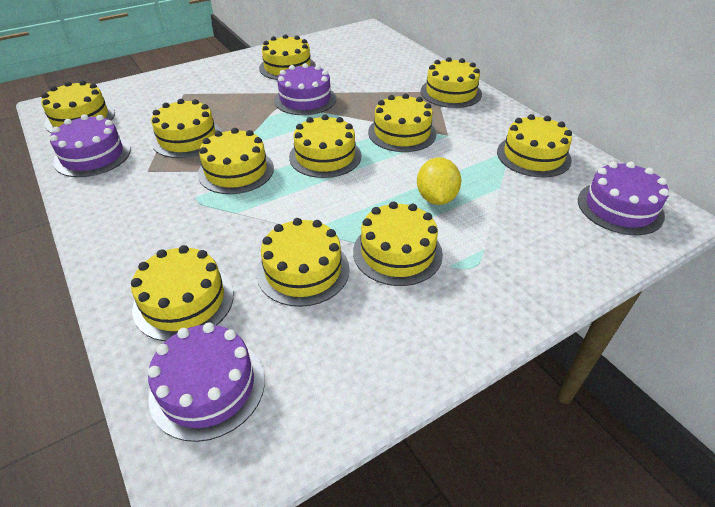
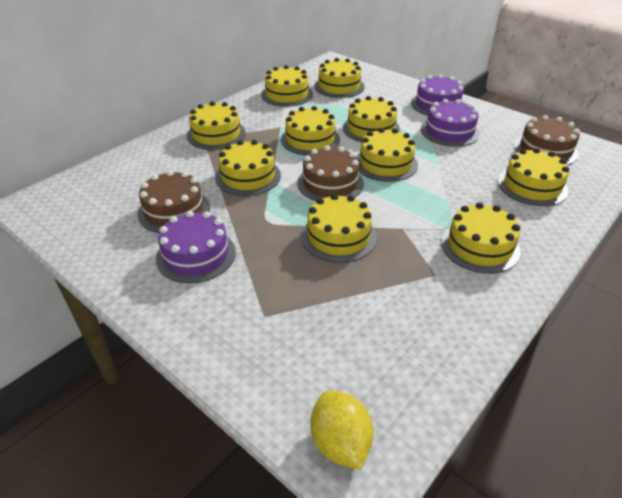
brown cake: none = 0 -> [138,170,210,233] [297,145,364,201] [514,115,580,165] = 3
purple cake: [50,114,131,177] [148,323,265,442] [274,63,336,115] [578,162,669,235] = 4 -> [156,211,236,283] [411,74,464,115] [421,99,480,147] = 3
yellow cake: [41,80,115,133] [131,245,234,341] [151,99,222,158] [198,128,274,194] [256,218,350,307] [259,34,316,80] [289,114,361,178] [353,201,443,286] [368,94,436,152] [421,57,482,108] [497,114,572,178] = 11 -> [187,101,246,150] [215,140,281,196] [261,65,313,107] [281,106,340,155] [301,194,377,263] [314,58,365,98] [343,96,400,142] [356,128,418,182] [441,202,521,273] [498,148,569,206] = 10

